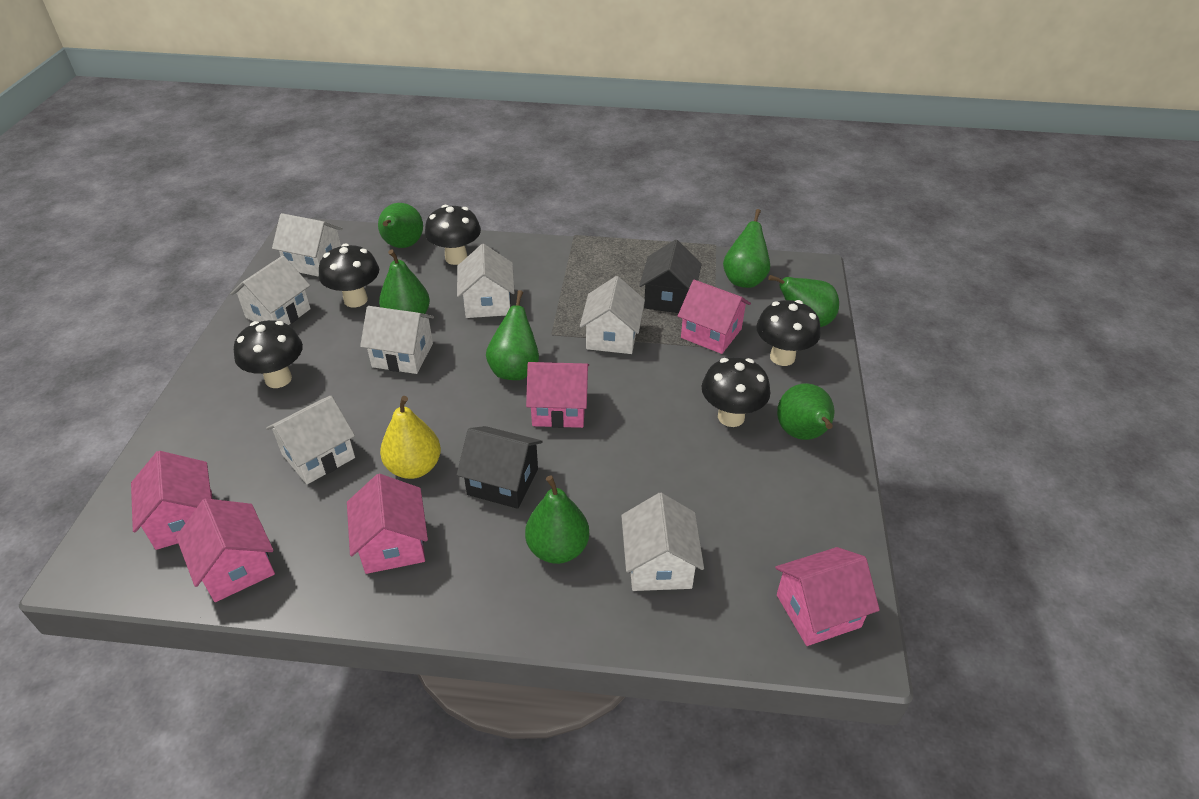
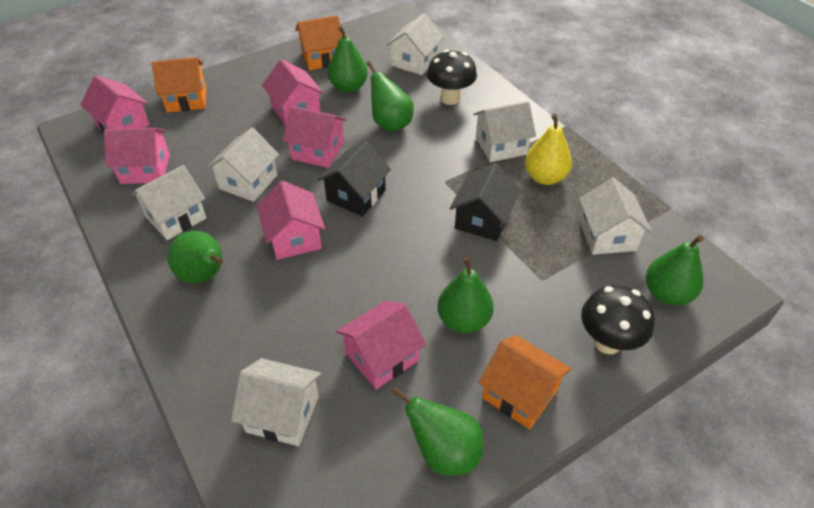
black mushroom: [234,320,303,388] [319,244,379,307] [425,205,481,265] [701,357,770,427] [756,300,821,366] = 5 -> [427,50,477,105] [581,285,655,354] = 2
green pear: [378,203,423,248] [379,249,430,314] [486,290,539,380] [525,476,590,564] [723,209,770,288] [768,275,839,327] [777,383,835,440] = 7 -> [168,231,223,283] [328,26,368,93] [367,61,414,132] [391,386,484,476] [437,257,494,333] [646,235,704,306] = 6
orange house: none = 0 -> [152,57,206,113] [295,15,343,70] [478,335,571,429] = 3
white house: [231,256,311,325] [266,396,355,484] [272,213,343,277] [360,306,434,374] [457,244,515,318] [580,276,645,354] [621,493,704,591] = 7 -> [131,165,207,240] [206,128,279,202] [231,358,321,446] [386,13,444,75] [473,101,536,162] [579,178,652,255] = 6

